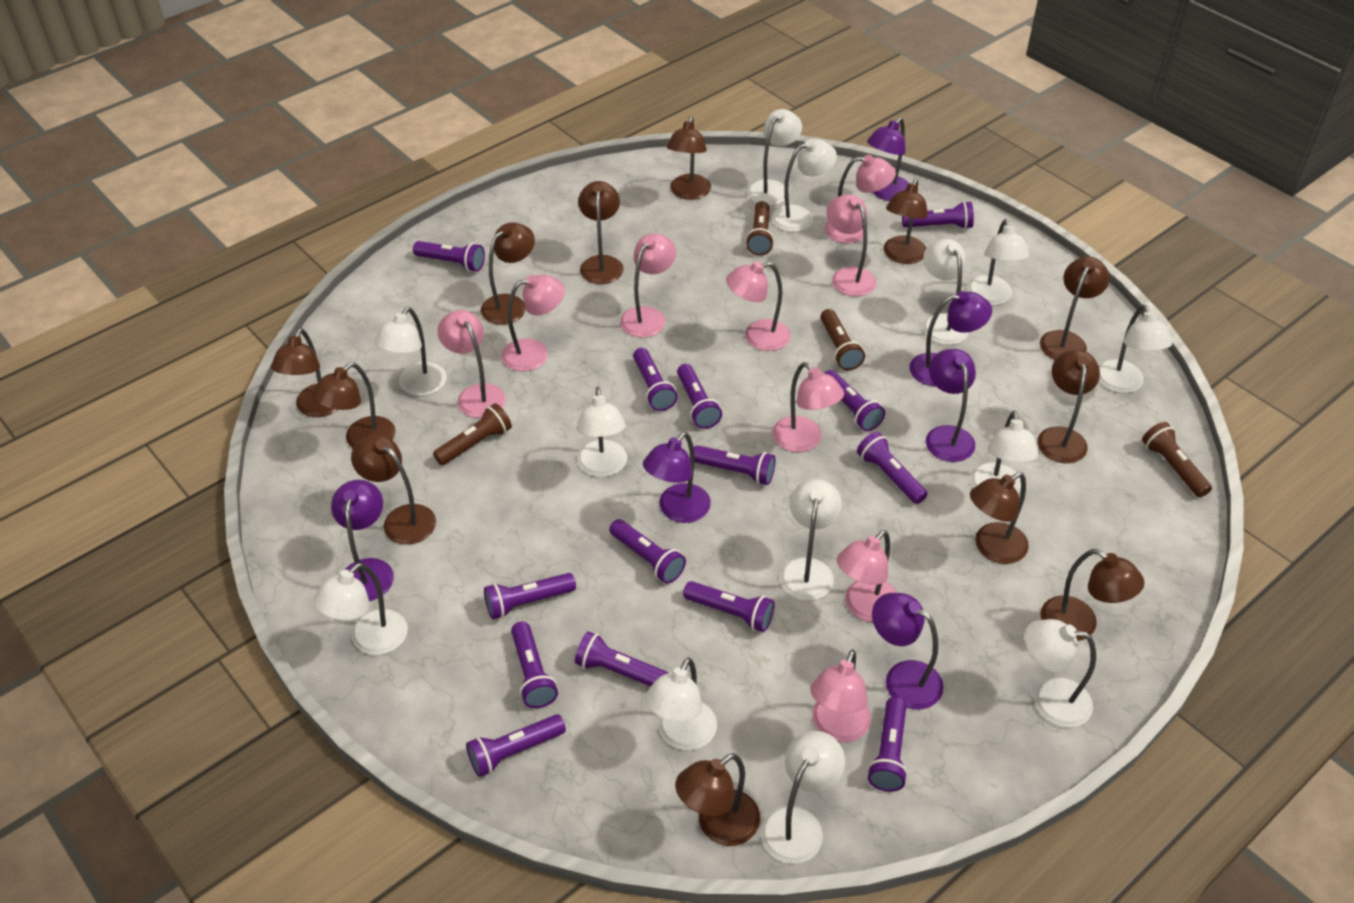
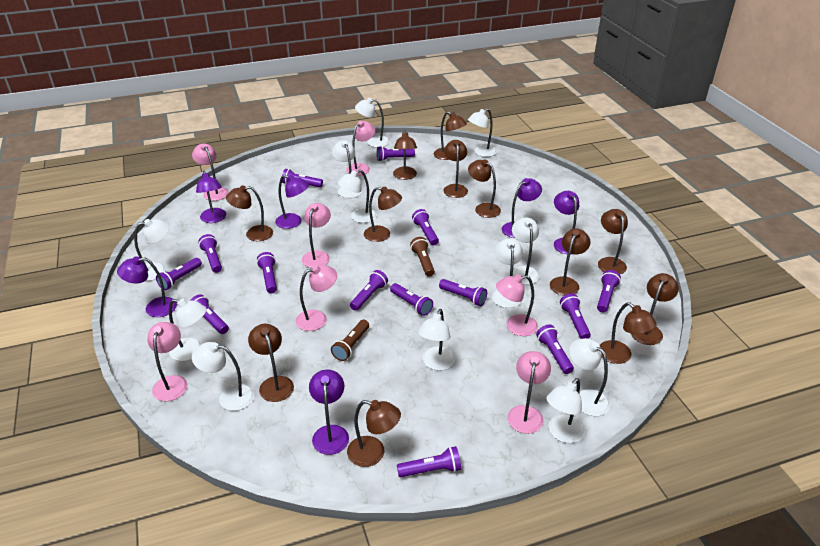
brown flashlight: [433,403,512,465] [746,201,774,256] [820,309,865,370] [1142,422,1212,498] = 4 -> [331,320,369,361] [410,237,435,277] = 2
pink lamp: [437,310,506,418] [501,274,565,371] [620,233,676,338] [726,261,791,351] [772,362,844,452] [810,650,871,742] [824,155,896,243] [826,194,876,296] [837,530,897,622] = 9 -> [147,322,188,401] [192,143,229,201] [296,265,337,331] [302,203,331,268] [346,121,375,176] [496,274,538,336] [507,351,551,434] = 7
white lamp: [313,563,408,655] [375,307,447,396] [577,387,627,477] [645,658,717,751] [747,109,802,206] [760,731,845,864] [771,139,837,232] [780,479,842,601] [923,239,969,345] [967,219,1029,306] [970,411,1039,493] [1025,619,1096,728] [1098,305,1173,393] = 13 -> [134,219,170,281] [169,298,207,361] [192,342,255,411] [332,140,362,198] [338,170,377,223] [355,98,390,147] [418,309,455,370] [468,108,497,157] [492,238,523,308] [512,217,540,285] [546,378,585,443] [569,338,610,416] = 12

